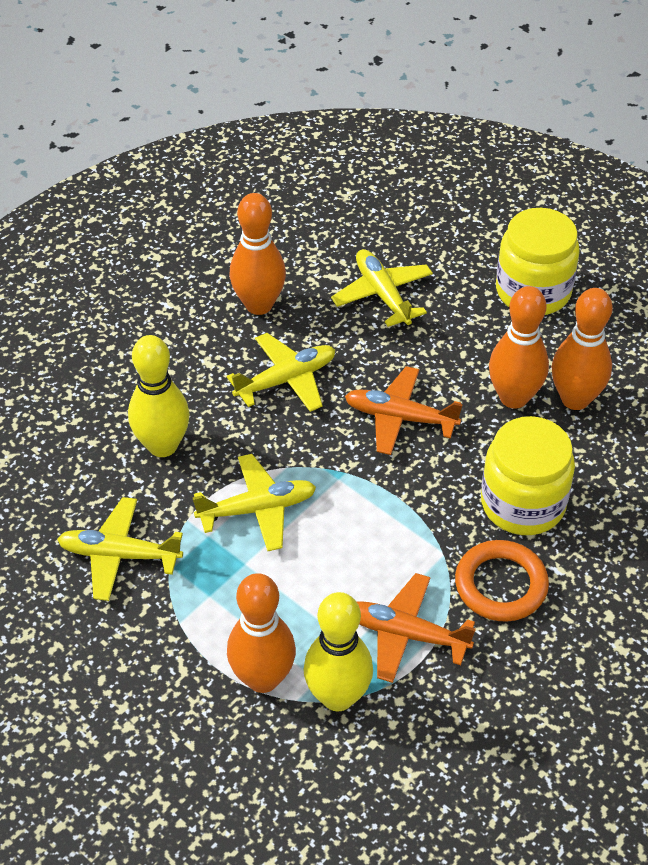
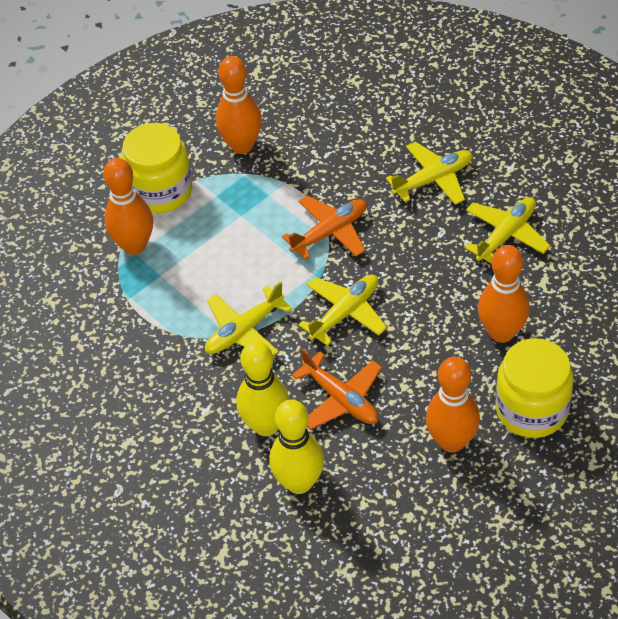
orange ring: [455,540,549,622] = 1 -> none = 0

